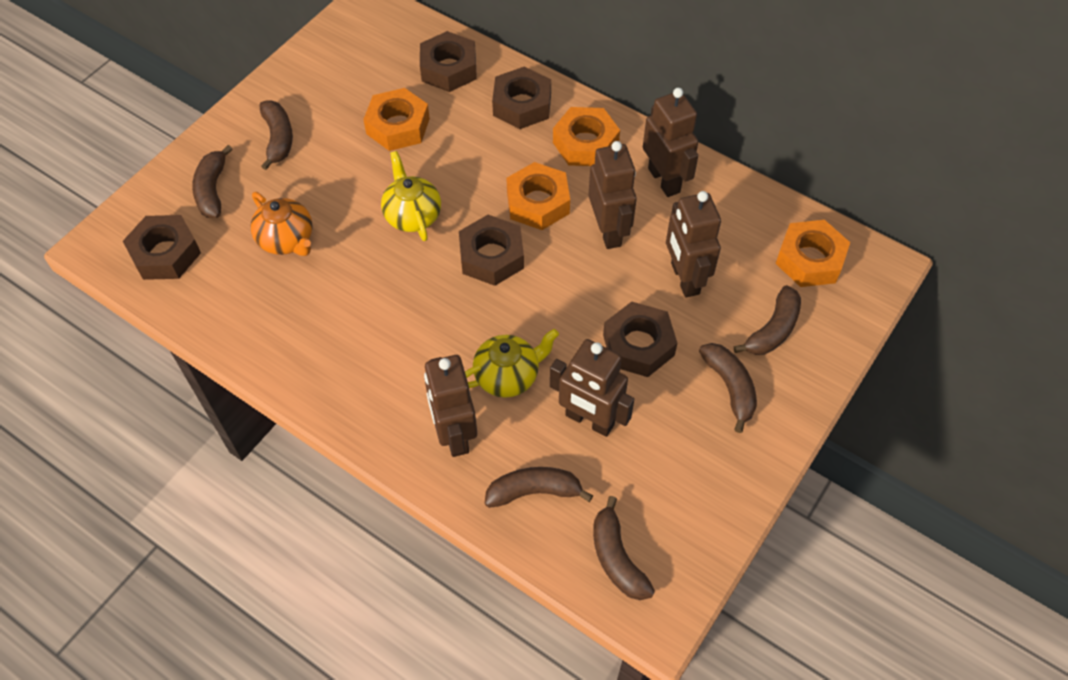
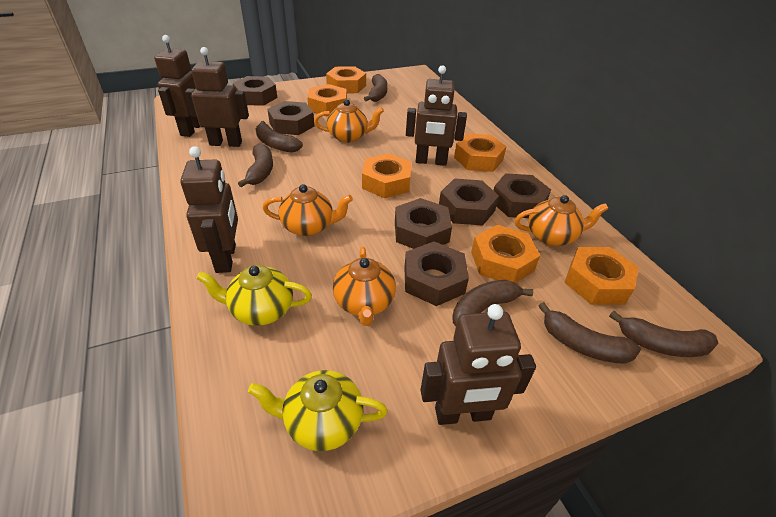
brown nut: [123,215,201,280] [420,31,477,92] [459,215,524,286] [492,66,551,129] [603,302,677,377] = 5 -> [233,76,277,106] [267,101,315,135] [395,198,452,249] [404,241,469,306] [439,178,499,226] [493,173,551,218] = 6
orange nut: [363,88,430,151] [506,162,570,230] [553,107,620,166] [775,220,850,287] = 4 -> [307,84,347,116] [326,66,366,94] [362,153,411,198] [454,133,507,172] [471,225,540,283] [564,247,639,305] = 6
orange teapot: [251,192,313,256] = 1 -> [262,184,353,236] [314,99,384,143] [333,247,396,326] [515,195,608,246] = 4

